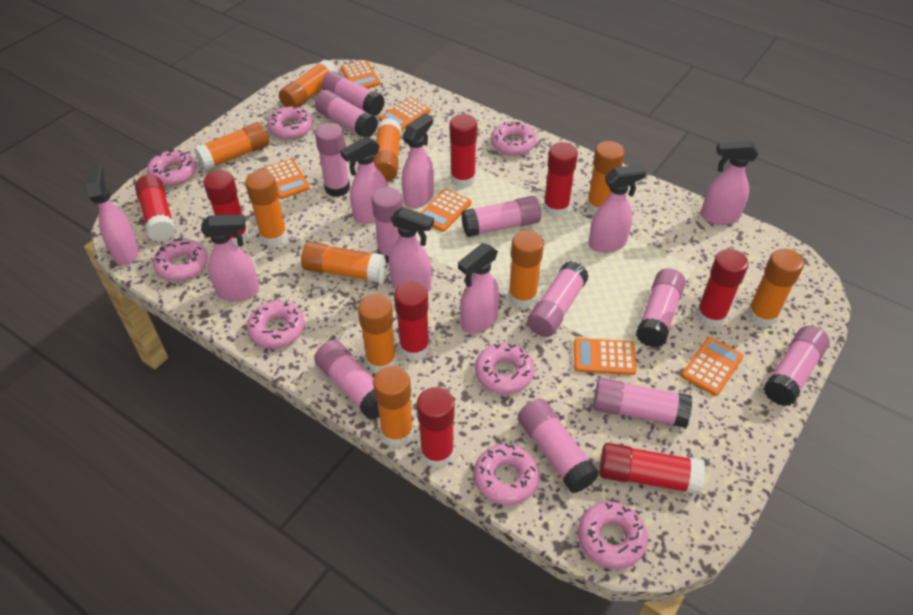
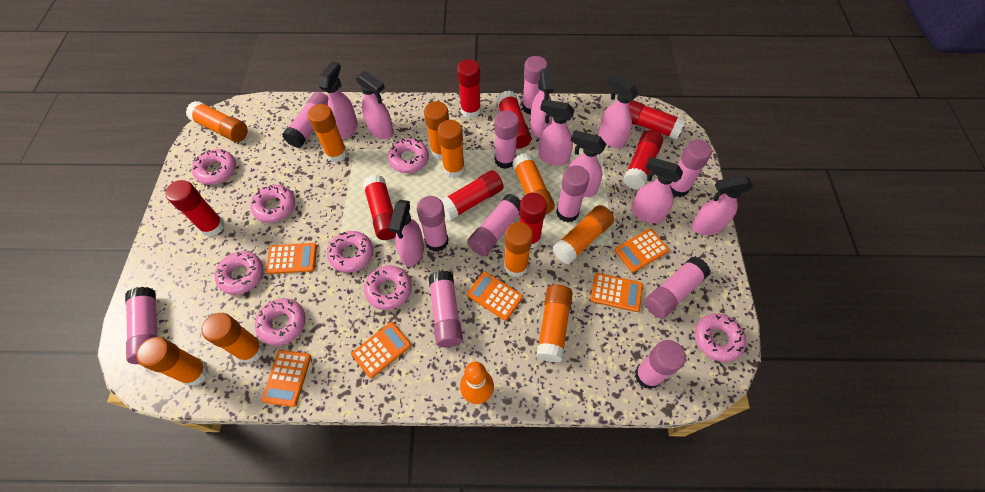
orange bowling pin: none = 0 -> [460,362,494,404] = 1
pink spray bottle: [86,165,139,265] [201,214,259,301] [340,136,388,224] [388,207,434,292] [402,113,434,208] [458,243,500,334] [588,165,647,253] [701,141,759,225] = 8 -> [318,61,358,139] [356,71,394,139] [389,200,424,266] [530,68,554,138] [538,99,575,166] [568,130,606,197] [599,74,639,148] [631,157,683,223] [691,175,753,235] = 9

